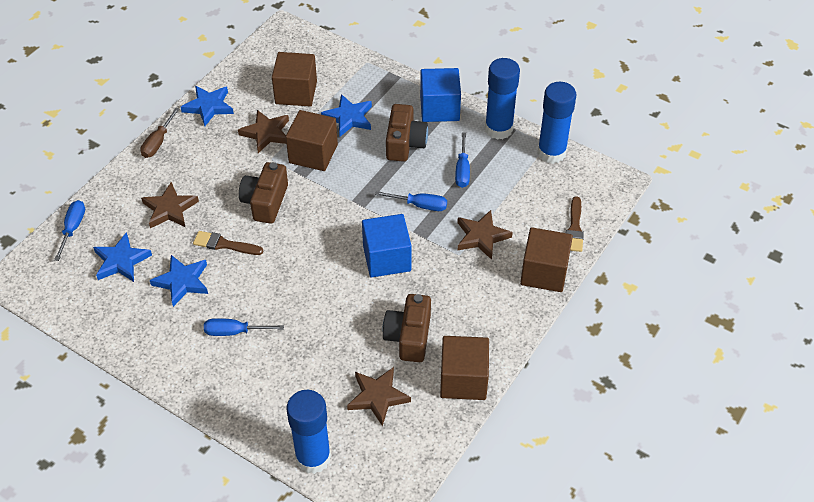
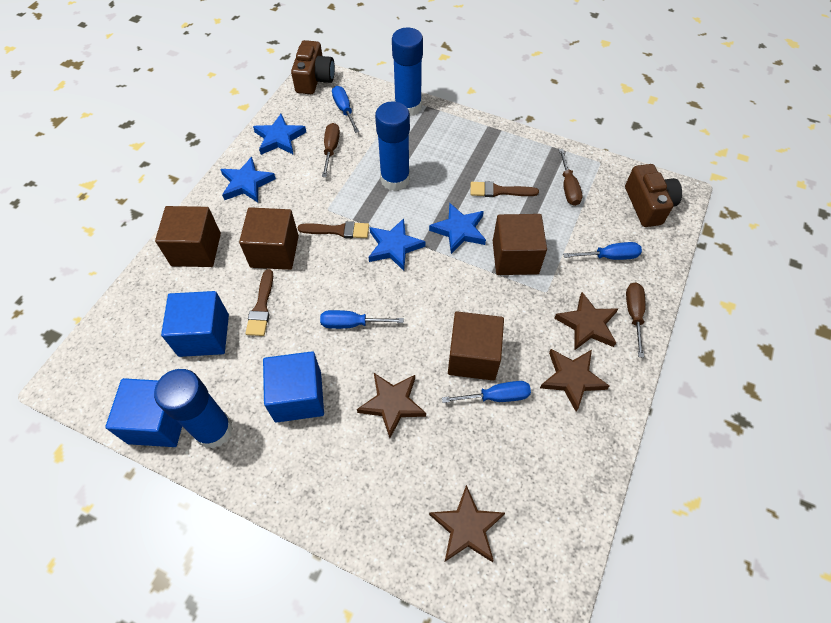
blue cube: [362,214,412,277] [420,68,461,122] = 2 -> [105,378,182,447] [161,291,229,357] [263,351,324,423] = 3
brown brush: [193,231,263,255] [566,196,584,252] = 2 -> [245,269,273,336] [298,221,369,238] [470,181,539,197] = 3
brown camera: [239,162,288,224] [382,294,431,362] [386,104,428,162] = 3 -> [291,40,335,94] [625,164,682,227] = 2
brown screwdriver: [140,108,179,158] = 1 -> [322,123,340,177] [559,149,582,206] [626,282,646,358] = 3

